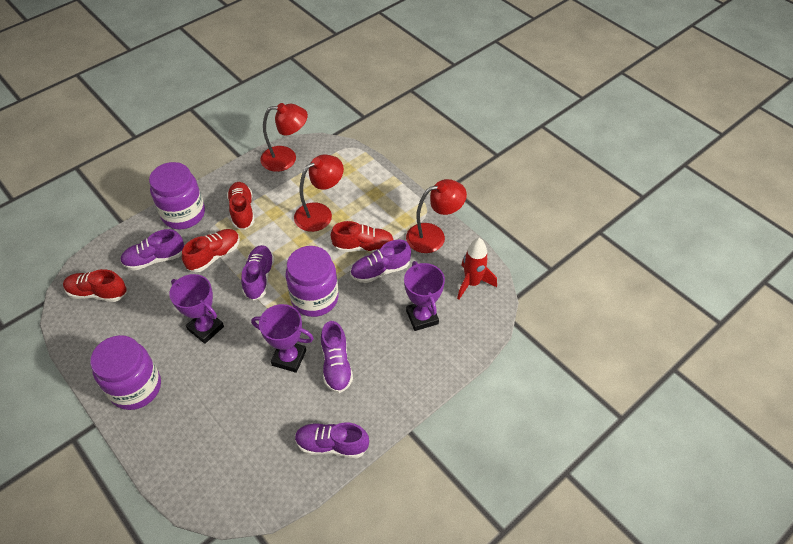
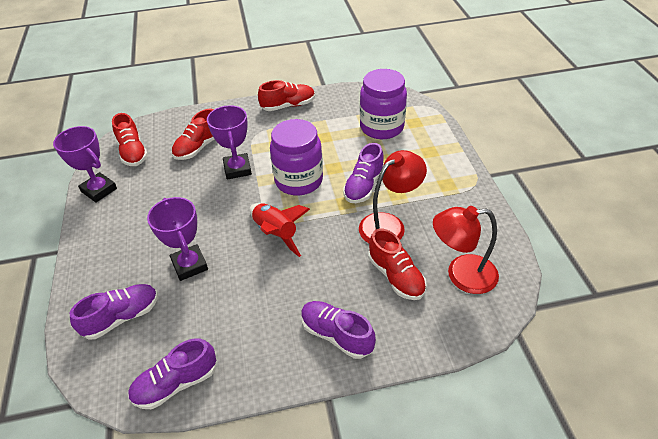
purple jar: [90,335,161,410] [149,162,205,229] [285,246,339,317] = 3 -> [270,119,323,195] [360,69,407,139] = 2
purple shoe: [120,229,184,271] [241,245,274,301] [295,423,369,458] [321,321,353,393] [350,240,411,283] = 5 -> [70,284,158,339] [128,338,216,409] [301,301,376,359] [343,143,384,203] = 4
red lamp: [260,103,308,172] [294,154,344,232] [406,179,467,253] = 3 -> [359,150,427,243] [433,206,499,294] = 2

